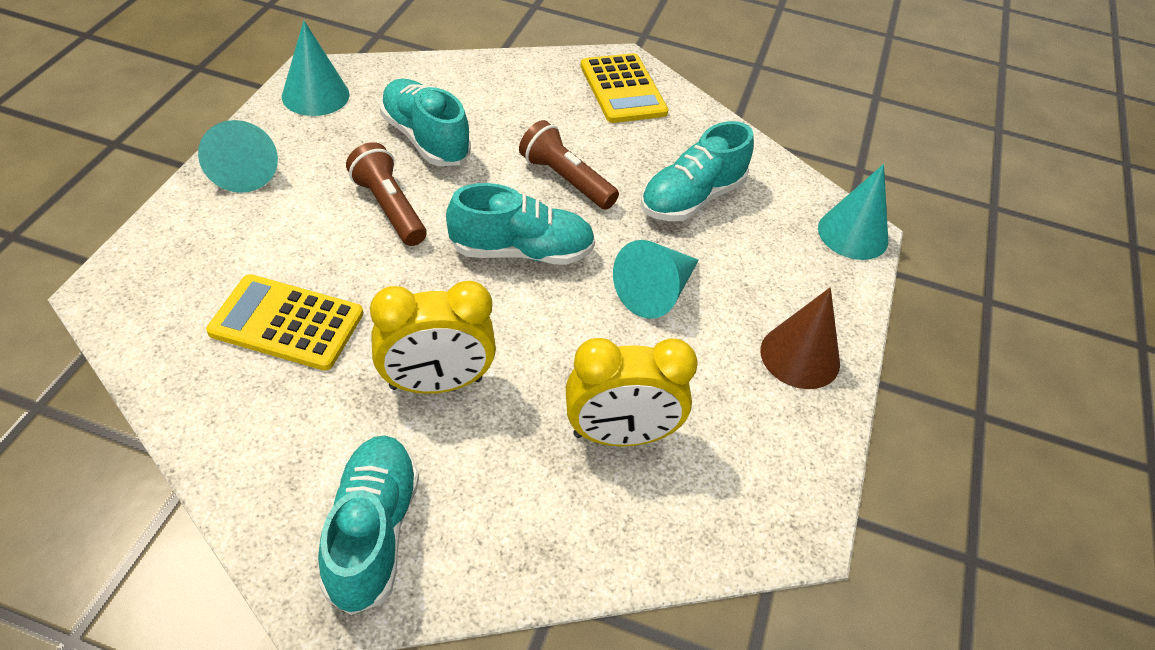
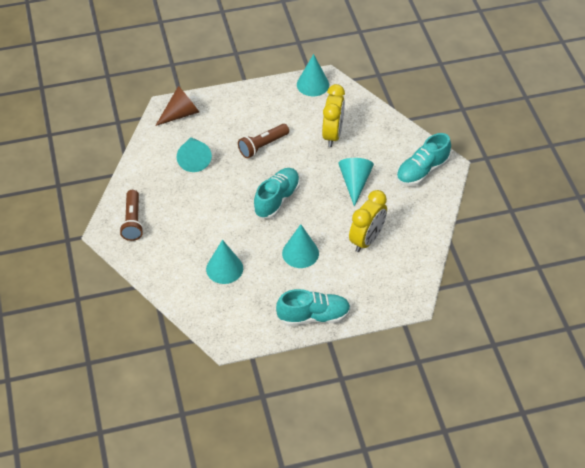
turquoise cone: [198,120,278,193] [282,20,350,116] [613,240,699,319] [818,164,888,260] = 4 -> [177,137,212,172] [206,240,243,284] [282,224,319,268] [297,54,329,96] [338,158,374,207] = 5
turquoise shoe: [318,436,419,615] [380,78,471,166] [446,183,595,265] [641,121,754,221] = 4 -> [253,168,300,219] [276,289,351,326] [396,133,451,186] = 3
yellow calculator: [206,274,363,371] [580,53,669,123] = 2 -> none = 0

